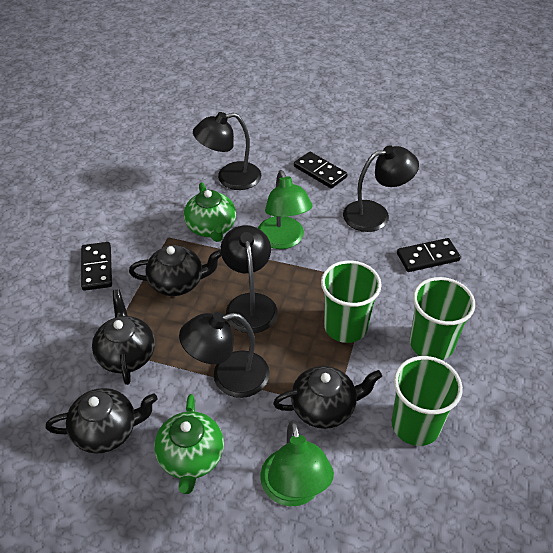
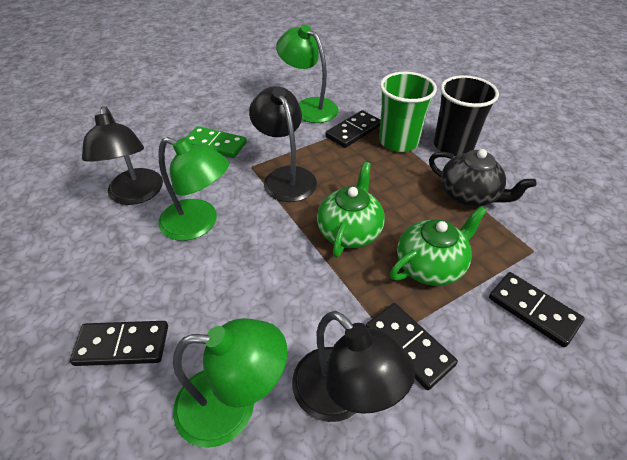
black cup: none = 0 -> [434,75,499,156] = 1
black domino: [81,242,112,291] [294,152,347,189] [397,238,461,272] = 3 -> [70,321,168,366] [326,110,381,148] [366,303,458,390] [489,272,585,347] = 4
black lamp: [179,312,270,398] [193,112,261,190] [221,225,278,333] [343,146,419,232] = 4 -> [82,106,163,205] [249,86,317,202] [292,311,415,422] = 3
black teapot: [46,388,157,454] [92,289,155,385] [129,245,222,296] [273,366,382,429] = 4 -> [429,149,536,207] = 1
green cup: [321,260,382,343] [392,356,463,446] [410,277,475,360] = 3 -> [379,72,437,152] = 1
green domino: none = 0 -> [186,126,247,158] = 1
green lamp: [258,170,313,249] [260,421,334,506] = 2 -> [158,137,229,241] [173,318,287,448] [276,25,339,123] = 3

